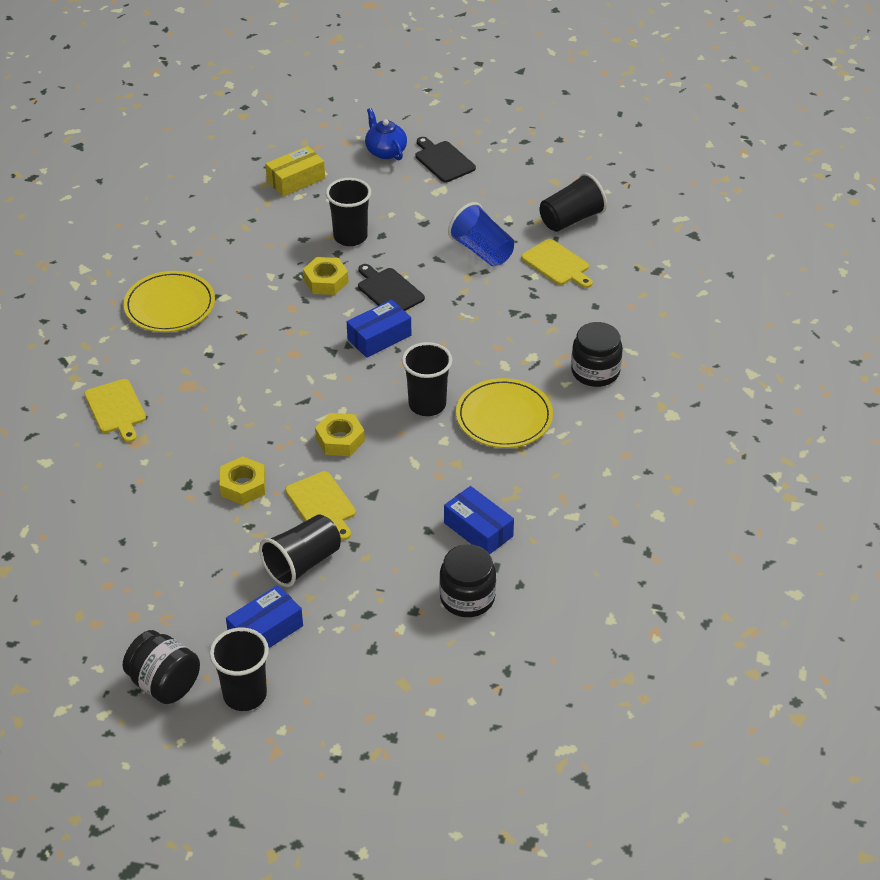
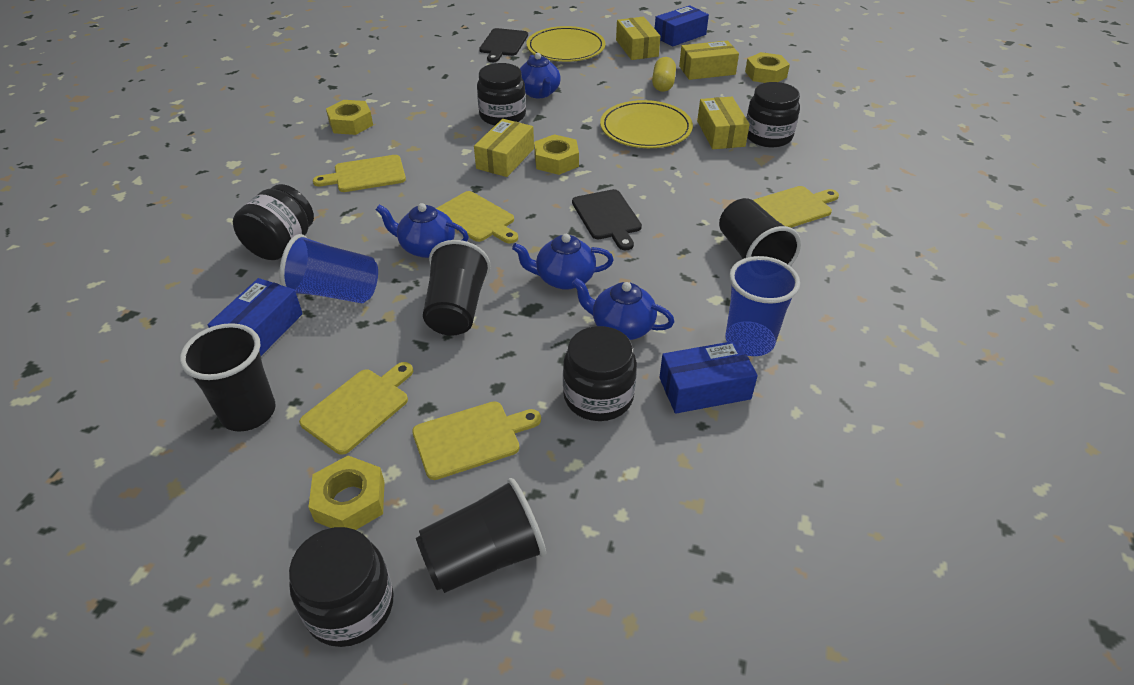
black cup: [210,628,269,711] [259,515,341,587] [326,178,371,246] [402,342,452,416] [539,173,607,232] = 5 -> [180,323,276,432] [416,478,546,593] [423,240,491,336] [719,198,801,266] = 4
black jar: [123,630,200,704] [439,544,496,617] [571,322,623,387] = 3 -> [233,184,314,260] [289,527,394,647] [477,63,526,125] [563,326,637,421] [746,82,800,147] = 5
blue cup: [448,202,514,266] = 1 -> [279,234,378,303] [725,256,800,356] = 2
blue teapot: [365,108,407,160] = 1 -> [376,203,469,258] [512,234,614,290] [520,53,561,98] [572,278,674,340] = 4
yellow box: [265,146,325,197] = 1 -> [474,119,534,177] [616,17,660,60] [679,40,739,80] [697,97,750,149] = 4
yellow capsule: none = 0 -> [652,57,676,92] = 1
yellow cutting board: [84,379,146,443] [285,471,356,540] [521,239,593,288] = 3 -> [299,362,413,455] [313,155,406,192] [412,401,541,480] [436,191,518,244] [753,186,839,228] = 5
yellow nut: [220,456,266,505] [303,257,349,295] [315,413,365,456] = 3 -> [309,456,385,530] [326,100,373,135] [534,134,579,175] [745,52,790,83] = 4

